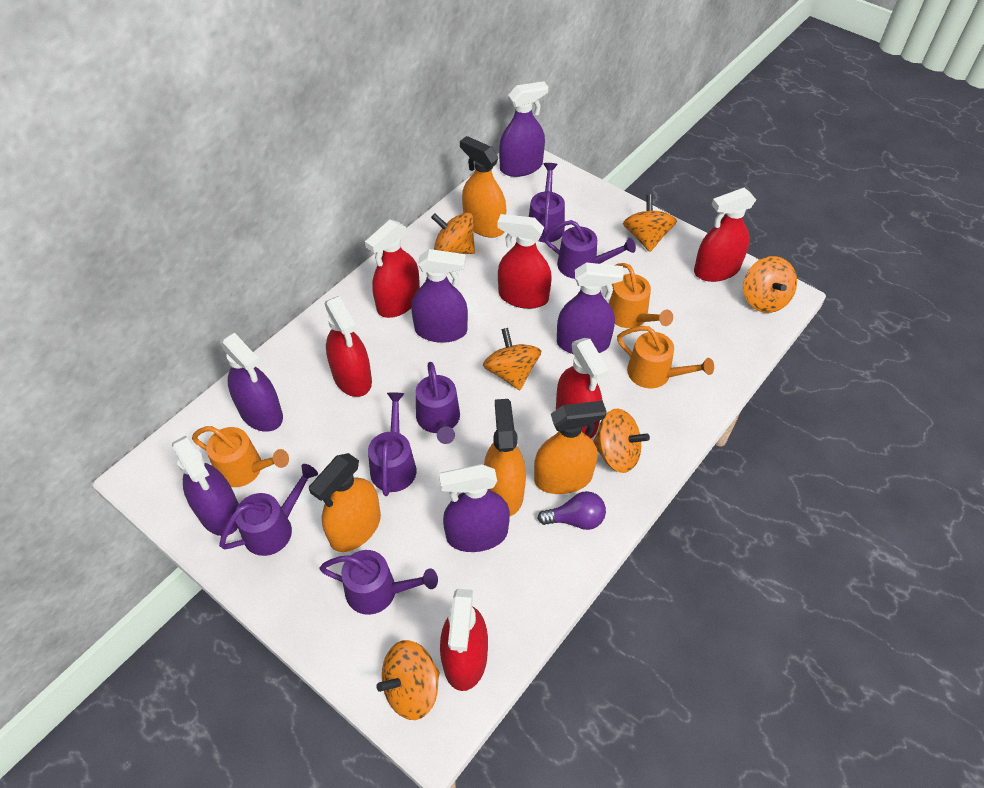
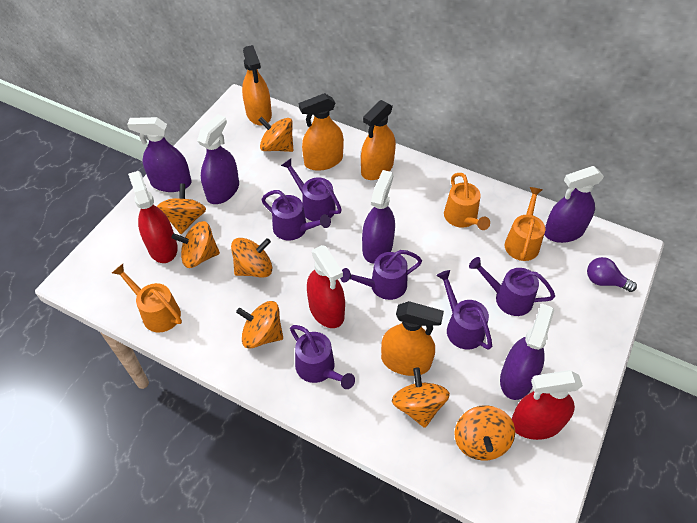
orange spinning top: [376,640,440,720] [431,213,475,254] [483,328,541,390] [593,408,650,473] [623,194,677,252] [743,256,797,313] = 6 -> [157,183,206,234] [172,221,220,268] [231,238,272,278] [236,301,283,349] [259,117,293,152] [392,368,450,428] [455,405,515,461] = 7
purple spray bottle: [172,435,239,536] [220,333,283,432] [411,249,468,343] [439,464,510,552] [499,81,548,177] [557,262,624,354] = 6 -> [127,117,191,192] [197,114,239,204] [362,170,395,264] [500,304,554,400] [544,166,604,243] = 5
red spray bottle: [325,296,372,397] [365,220,420,318] [440,589,488,691] [498,214,552,309] [556,338,609,439] [694,187,756,282] = 6 -> [128,171,178,263] [307,245,345,328] [511,370,583,440] = 3

